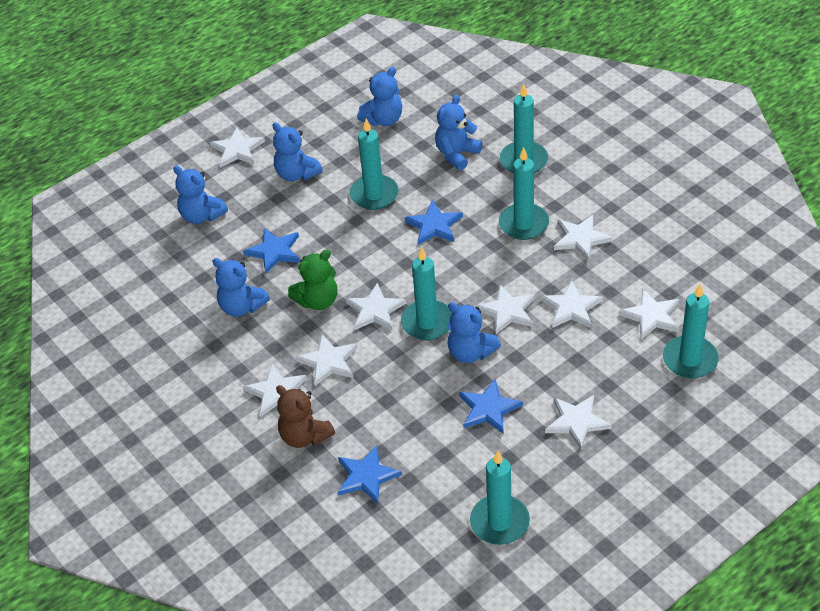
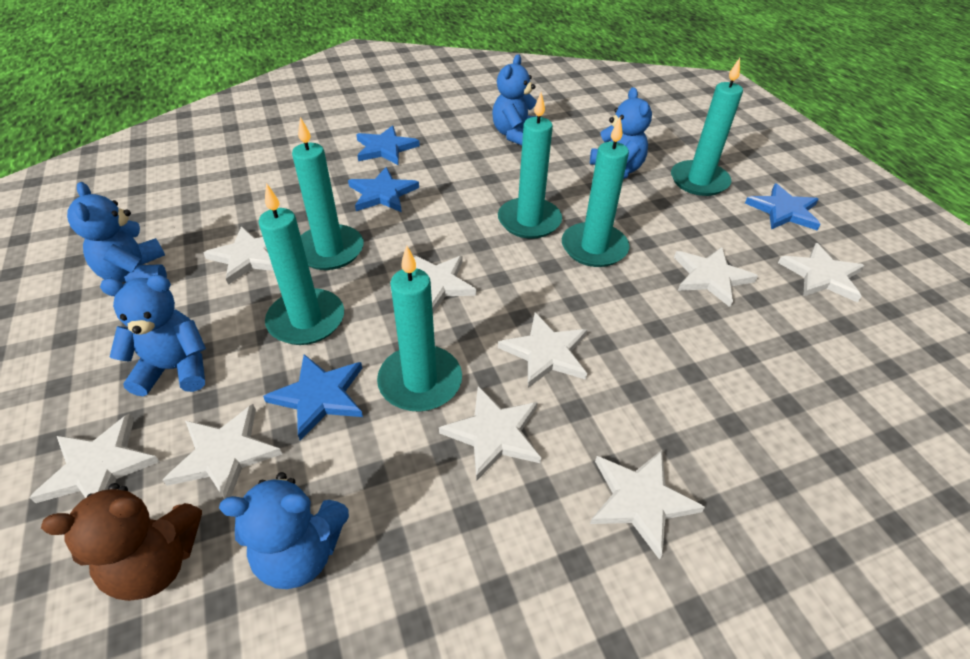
blue teddy bear: [173,166,228,224] [212,258,270,317] [272,122,323,181] [357,67,402,126] [435,95,482,170] [447,302,501,363] = 6 -> [67,182,167,282] [100,275,206,396] [219,472,349,589] [492,54,537,145] [590,87,652,179] = 5
green teddy bear: [288,249,337,310] = 1 -> none = 0

